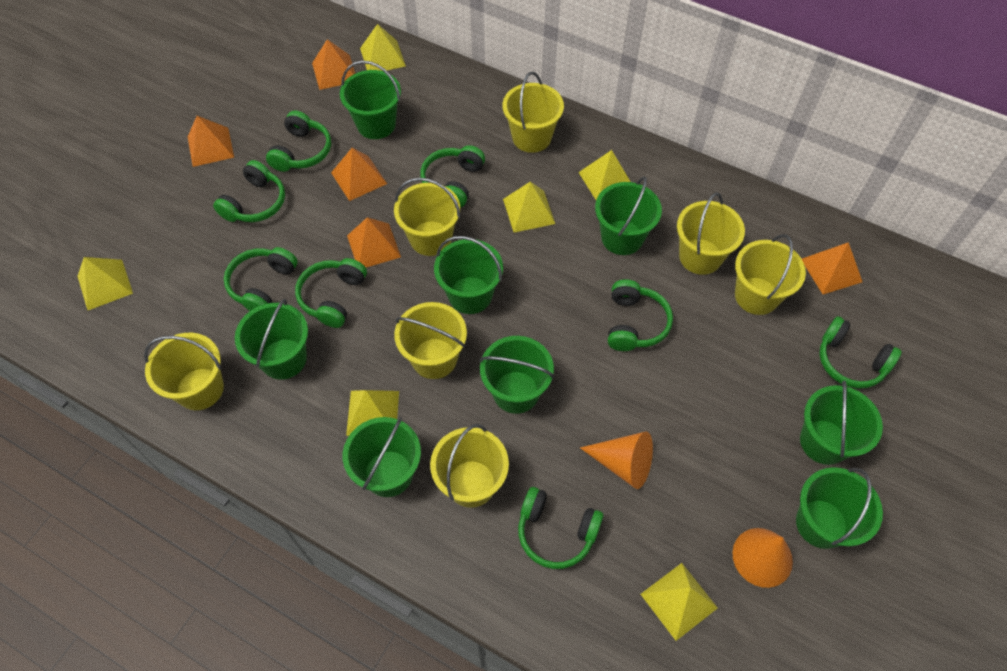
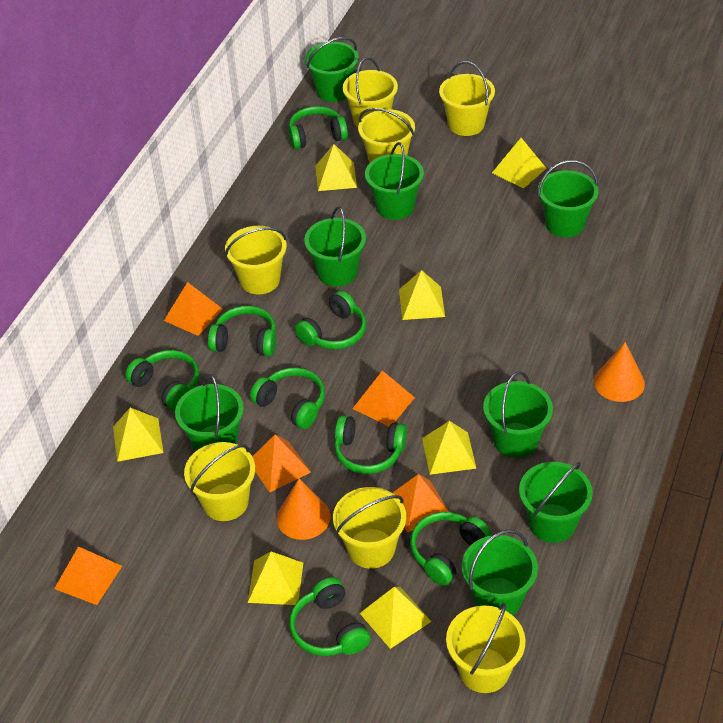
yellow pyramid: [77,257,133,310] [346,390,399,436] [360,24,406,71] [503,182,555,233] [578,150,631,200] [641,563,718,641] = 6 -> [113,408,164,462] [248,552,303,605] [315,144,357,191] [360,587,432,649] [399,270,445,320] [422,421,477,475] [492,138,546,189] = 7

